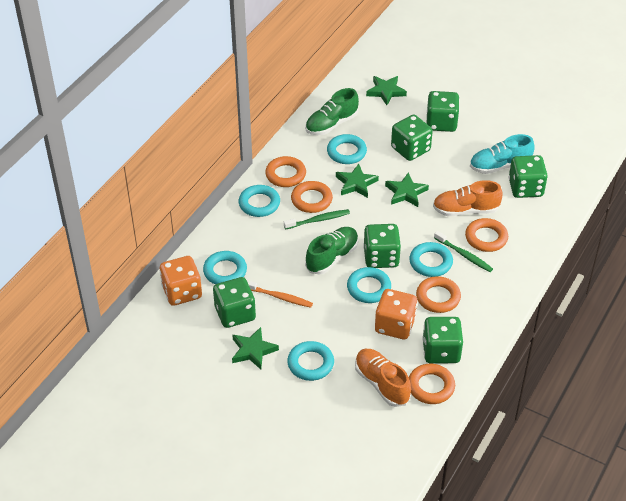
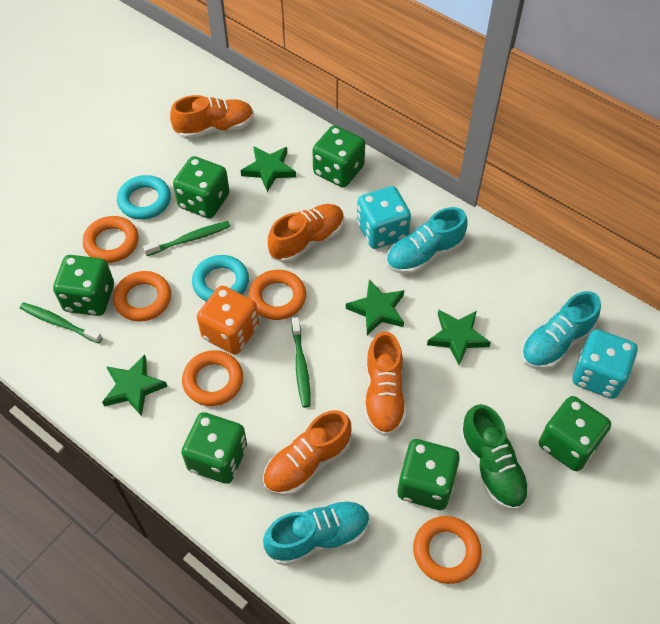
green shoe: [305,88,359,135] [305,227,358,275] = 2 -> [460,404,530,510] = 1
green toothbrush: [284,209,350,229] [434,231,493,272] = 2 -> [20,302,103,343] [143,221,231,256] [292,317,310,408] = 3
orange dice: [160,256,202,306] [375,289,417,339] = 2 -> [197,286,259,355] = 1
orange shoe: [355,349,411,407] [433,180,503,216] = 2 -> [170,95,254,139] [263,410,352,496] [268,204,344,263] [365,331,406,436] = 4
orange toothbrush: [247,280,313,308] = 1 -> none = 0
turquoise dice: none = 0 -> [357,186,411,249] [572,329,637,399] = 2
turquoise ring: [203,251,247,285] [239,185,280,217] [287,341,334,381] [327,134,367,164] [347,267,391,303] [409,242,453,277] = 6 -> [117,175,171,220] [192,255,249,301] = 2
turquoise shoe: [470,134,535,174] = 1 -> [263,500,370,566] [386,207,467,274] [521,291,601,370] = 3

